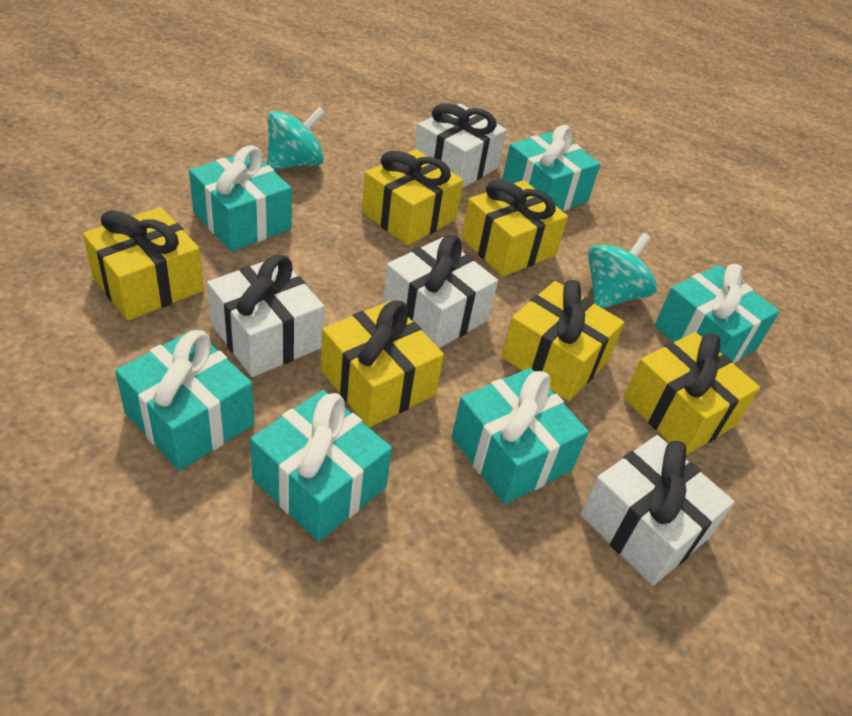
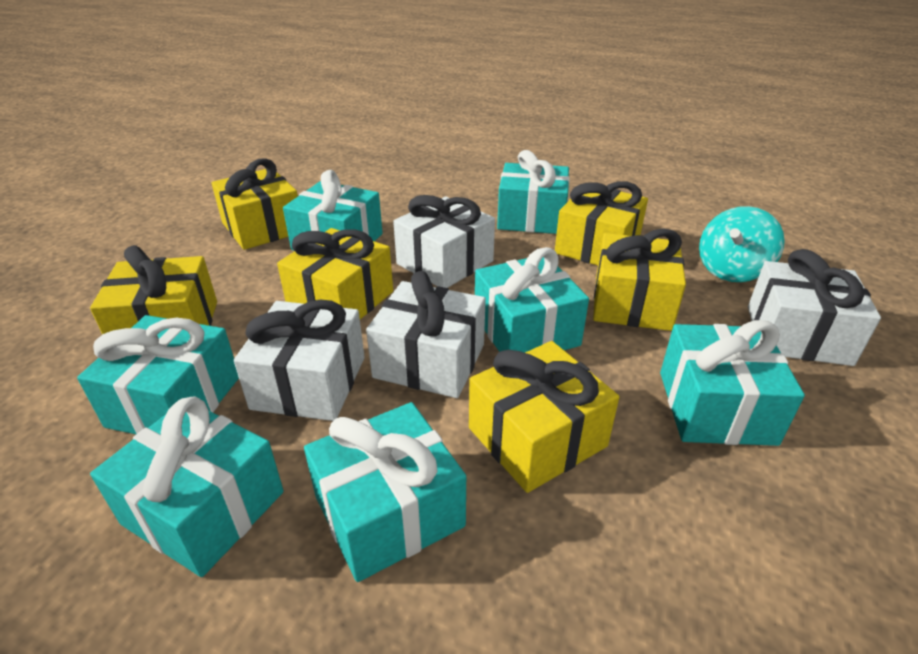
turquoise gift: [115,329,254,471] [189,145,292,251] [250,390,392,542] [452,368,589,504] [502,125,600,211] [654,264,780,364] = 6 -> [77,315,239,434] [90,396,284,577] [283,170,382,250] [304,402,466,582] [475,247,589,353] [497,150,570,234] [660,320,805,446] = 7
turquoise spinning top: [267,107,326,170] [588,233,657,308] = 2 -> [699,206,785,282] = 1

